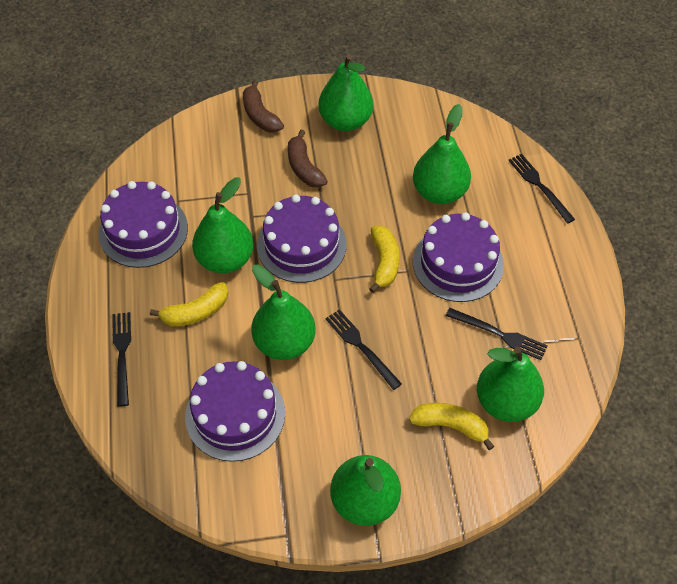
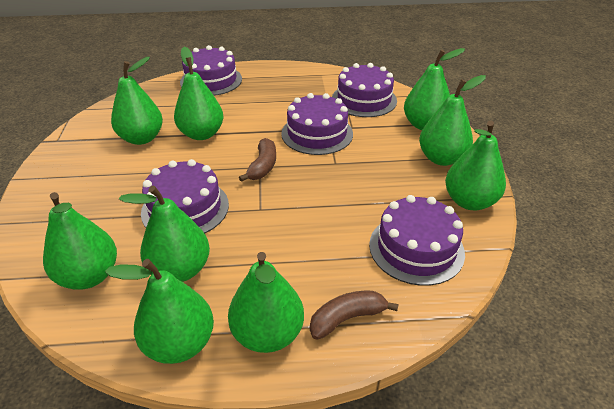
black fork: [112,312,131,407] [325,309,402,390] [446,308,548,360] [508,154,575,224] = 4 -> none = 0
green pear: [192,177,253,273] [251,264,316,360] [318,54,373,131] [330,455,401,526] [413,104,471,204] [477,347,544,422] = 6 -> [43,192,117,289] [105,259,214,364] [111,57,163,145] [119,185,210,282] [174,47,223,140] [228,252,304,353] [404,48,465,130] [419,75,486,166] [445,121,506,210] = 9
purple cake: [98,181,188,268] [185,361,285,462] [257,194,347,283] [413,212,504,302] = 4 -> [141,159,229,233] [180,45,242,96] [281,93,353,155] [332,63,397,117] [369,195,465,286] = 5
yellow banana: [150,282,228,326] [369,226,399,293] [409,403,494,450] = 3 -> none = 0

